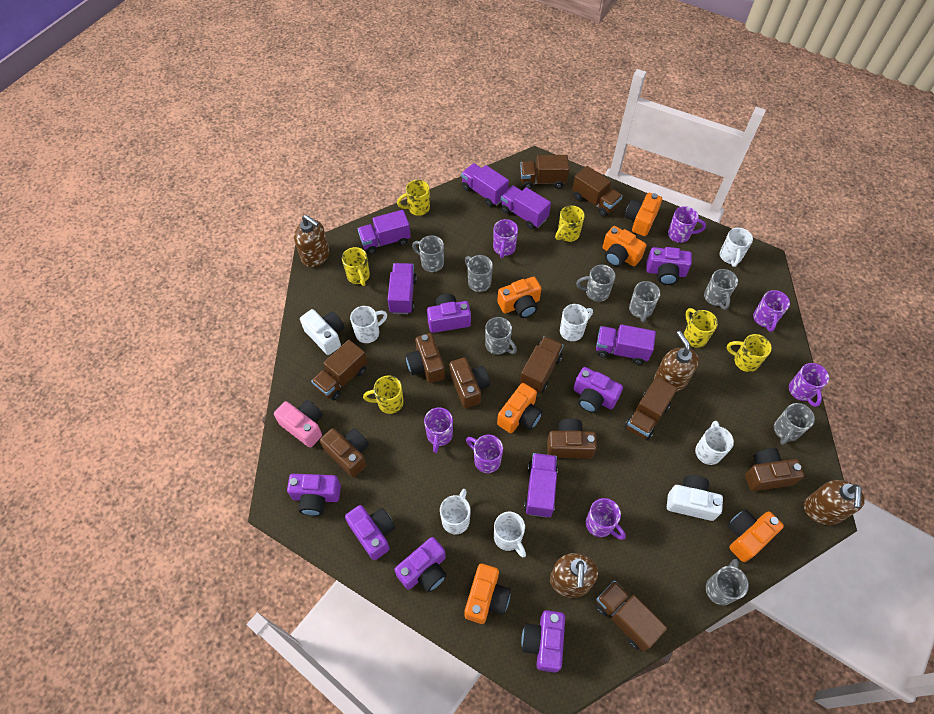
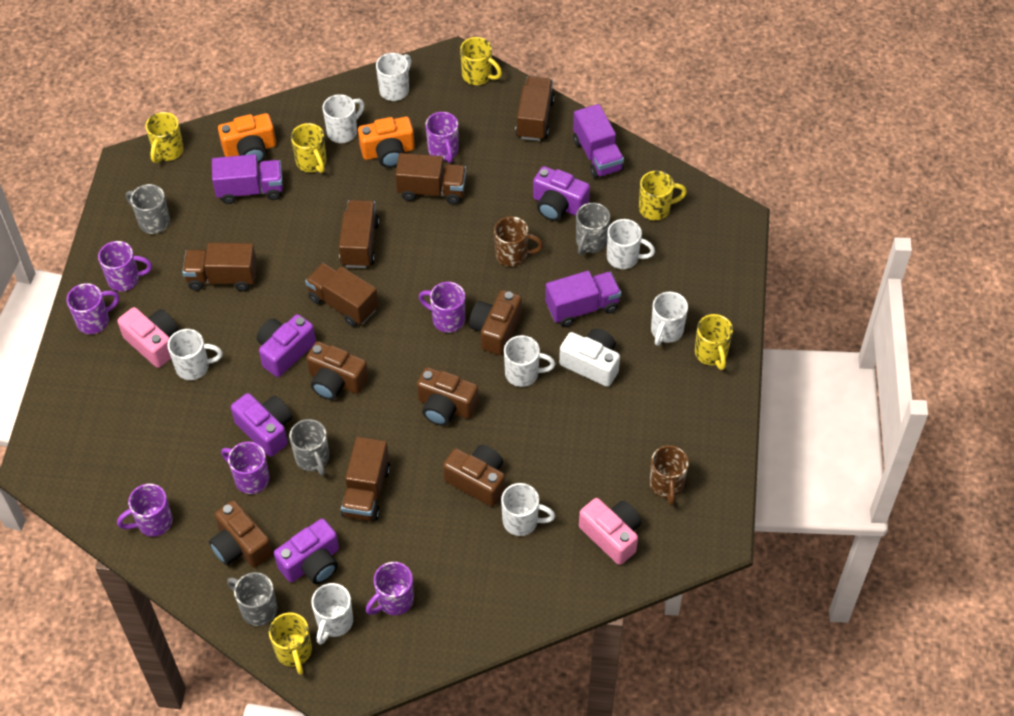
brown mug: none = 0 -> [494,216,543,267] [649,445,689,505] = 2
brown soap dispenser: [294,215,330,267] [550,553,598,598] [654,331,699,392] [804,480,865,525] = 4 -> none = 0
grey mug: [412,235,444,272] [465,255,493,292] [485,317,517,355] [576,265,616,302] [629,281,661,322] [704,269,738,310] [706,559,749,605] [774,403,815,445] = 8 -> [126,184,170,234] [227,572,277,626] [289,419,329,476] [576,203,610,255] = 4
orange camera: [465,564,511,624] [497,277,542,318] [497,383,543,433] [603,226,647,267] [625,193,662,236] [728,509,784,562] = 6 -> [218,113,276,164] [358,117,415,168] = 2
pink camera: [274,400,323,448] = 1 -> [118,307,178,368] [579,498,641,565] = 2
purple camera: [287,474,341,516] [345,505,395,560] [394,537,447,592] [427,294,471,333] [521,610,565,673] [573,367,623,413] [646,247,692,285] = 7 -> [231,393,292,457] [257,314,316,377] [274,519,339,584] [533,166,590,221] = 4
purple truck: [358,210,411,254] [388,263,417,314] [461,163,509,207] [501,185,551,229] [524,453,558,518] [596,324,656,365] = 6 -> [212,154,283,204] [545,271,621,327] [573,104,624,179] = 3
white camera: [300,309,344,355] [667,475,723,521] = 2 -> [559,328,620,387] = 1
white mug: [350,306,387,343] [440,489,471,534] [494,512,526,557] [560,304,593,341] [695,421,734,465] [720,228,753,267] = 6 -> [167,329,223,380] [311,583,353,645] [322,94,364,143] [376,53,411,101] [501,483,555,536] [504,335,556,387] [607,219,655,269] [651,292,688,346] = 8

